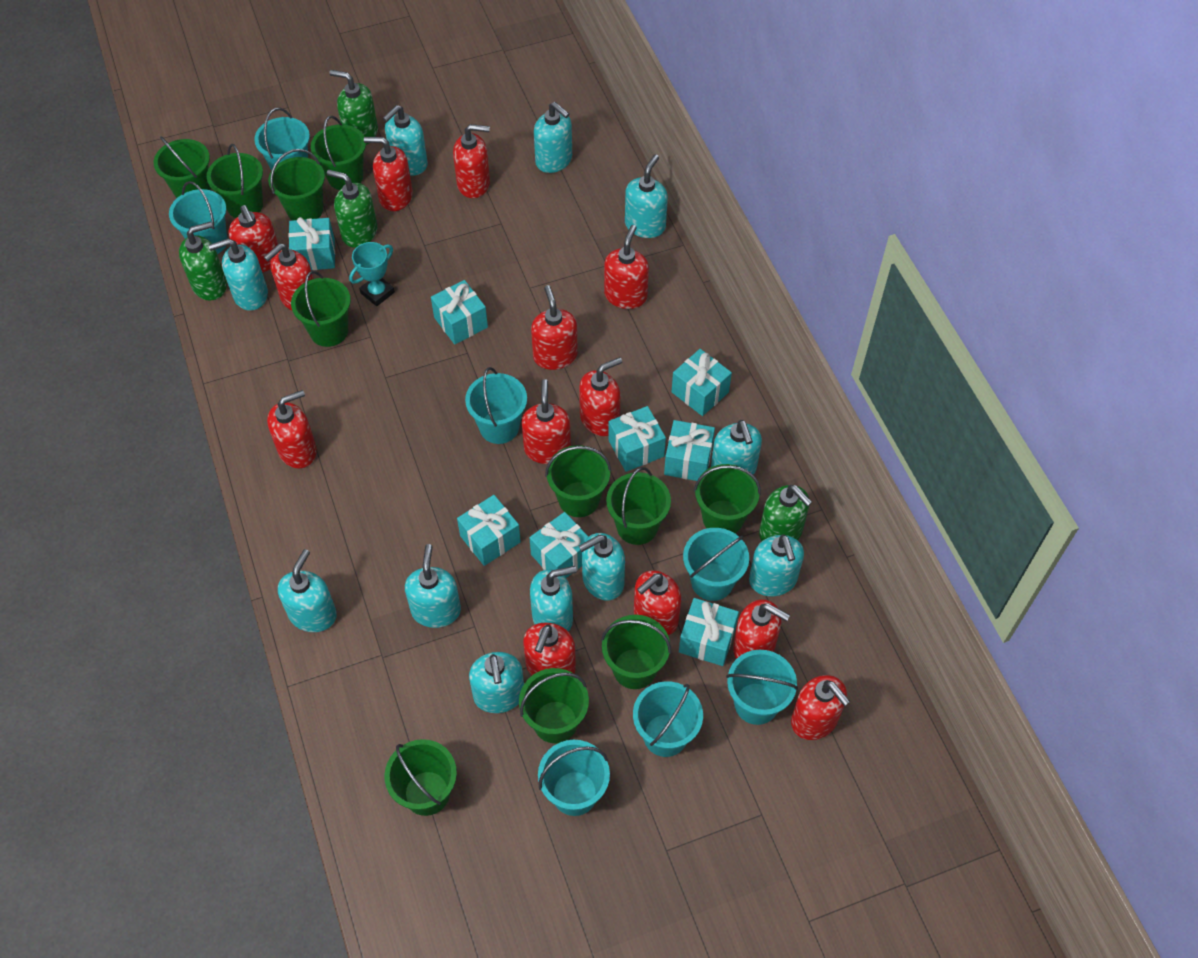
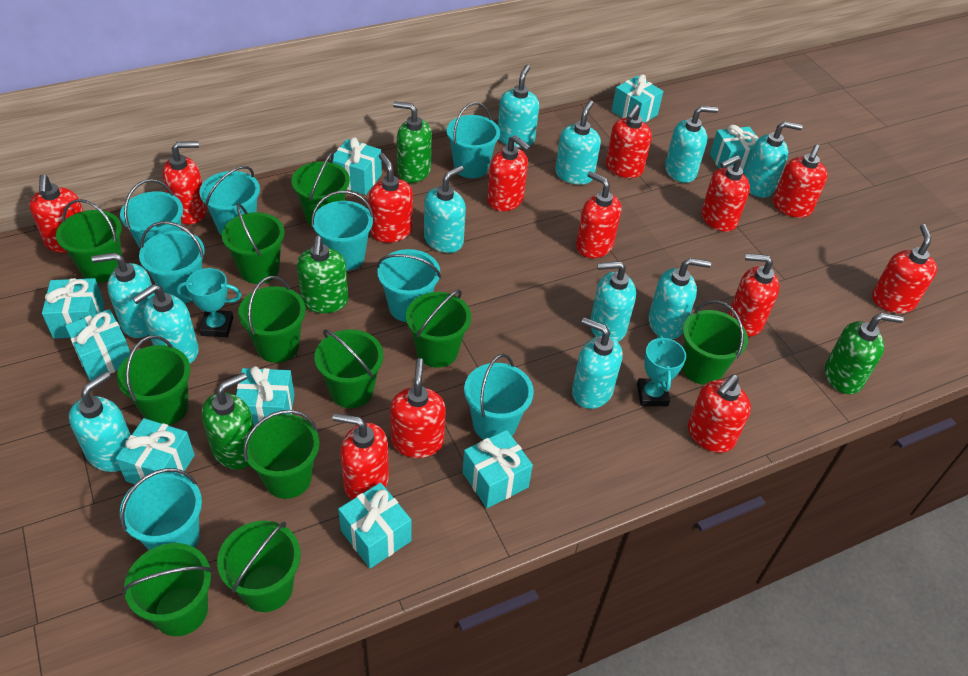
turquoise bucket: [169,181,227,254] [254,108,310,171] [465,367,527,444] [538,740,610,816] [633,681,703,757] [683,528,749,601] [726,650,798,725] = 7 -> [120,179,183,250] [120,468,202,550] [139,221,205,303] [200,166,260,236] [311,191,374,271] [377,249,441,322] [447,102,500,178] [464,354,534,439] = 8
turquoise gift: [288,217,335,270] [431,280,488,345] [457,495,521,566] [529,512,588,578] [608,406,666,472] [664,420,715,481] [672,349,732,416] [679,598,739,666] = 8 -> [42,278,105,339] [65,309,130,381] [116,418,195,484] [236,366,295,426] [330,138,382,195] [338,483,411,568] [462,430,533,508] [612,74,663,123] [710,125,758,173] = 9
turquoise trophy: [349,242,395,306] = 1 -> [176,268,242,337] [637,335,686,406] = 2

